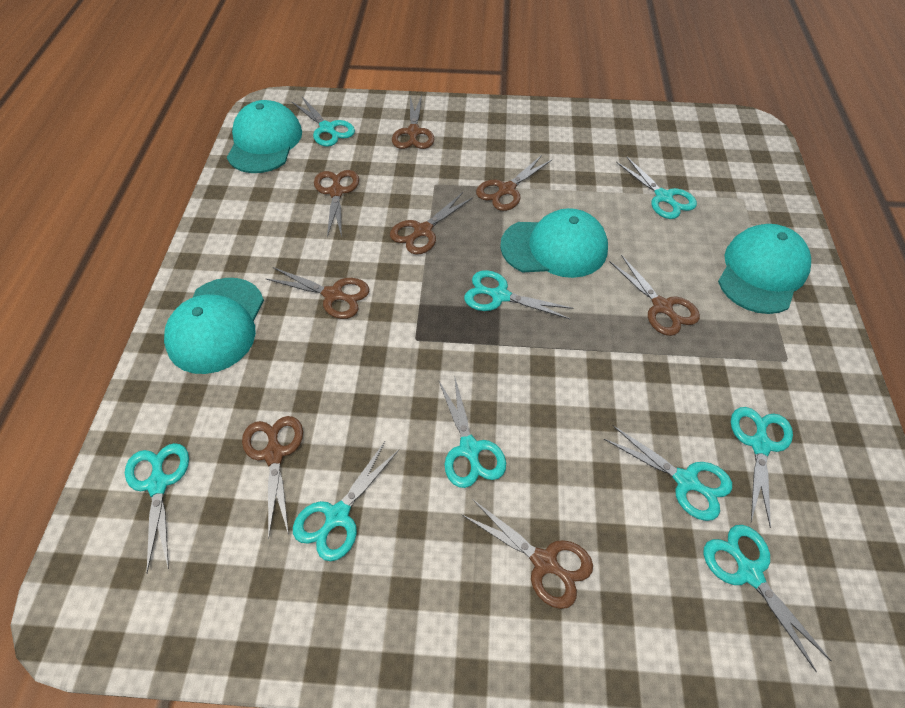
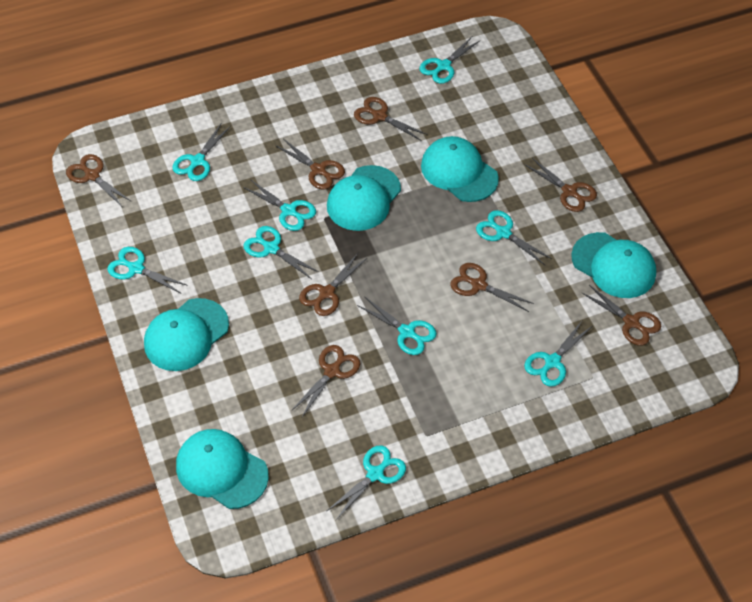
turquoise cap: [164,278,264,374] [227,100,302,173] [500,208,608,278] [718,224,811,314] = 4 -> [144,298,229,371] [176,429,269,509] [327,165,401,231] [421,136,499,202] [571,232,656,298] = 5

